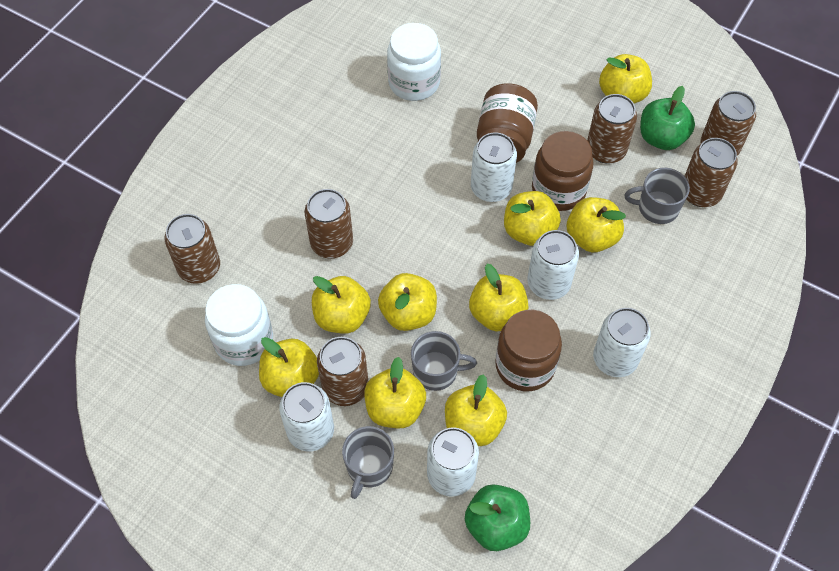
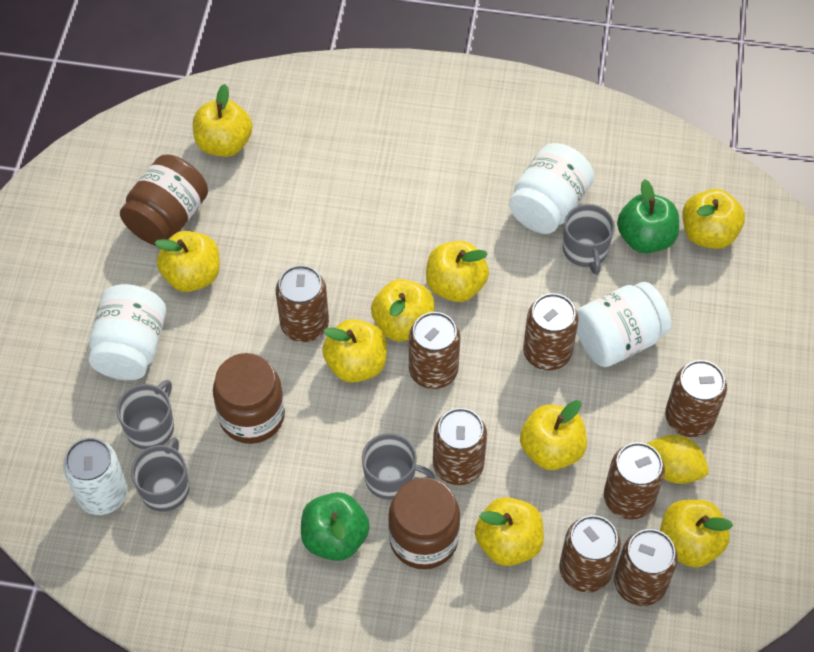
brown can: [165,214,220,284] [305,189,353,259] [317,337,368,406] [587,94,637,164] [685,138,738,207] [701,91,756,156] = 6 -> [276,265,329,342] [409,312,460,389] [433,408,487,485] [523,293,578,370] [559,515,621,592] [604,442,665,520] [614,529,678,606] [665,360,727,437] = 8
grey mug: [342,426,394,499] [411,331,477,391] [624,168,690,224] = 3 -> [116,380,174,449] [131,437,189,512] [362,433,435,500] [563,204,615,275] = 4
white can: [279,382,334,451] [427,427,479,496] [471,132,517,202] [527,230,579,300] [593,308,651,377] = 5 -> [63,438,128,515] = 1
white jar: [205,284,273,366] [387,23,441,101] = 2 -> [88,284,166,380] [509,143,594,234] [577,282,671,367] = 3
yellow lemon: none = 0 -> [646,435,709,484] = 1

